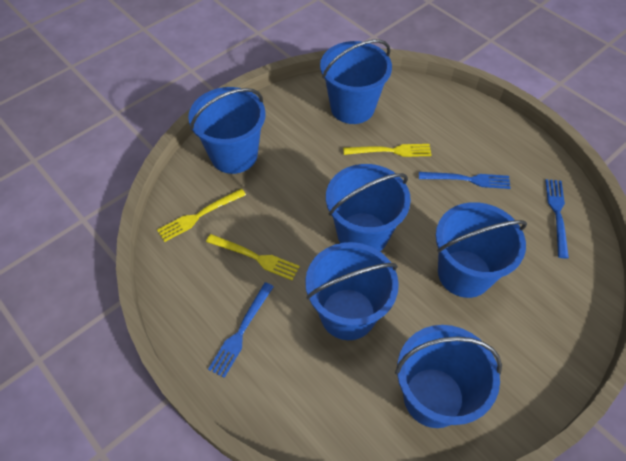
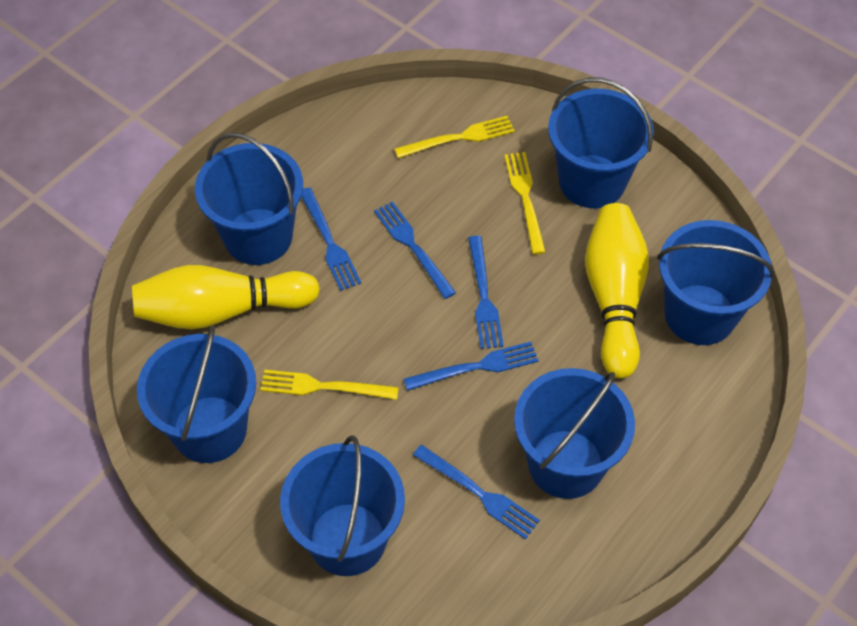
blue fork: [208,282,274,378] [419,172,511,189] [545,179,569,259] = 3 -> [301,187,361,291] [374,201,456,299] [404,342,539,391] [413,445,540,540] [468,236,504,349] = 5
yellow bowling pin: none = 0 -> [132,265,320,330] [585,203,649,378] = 2

